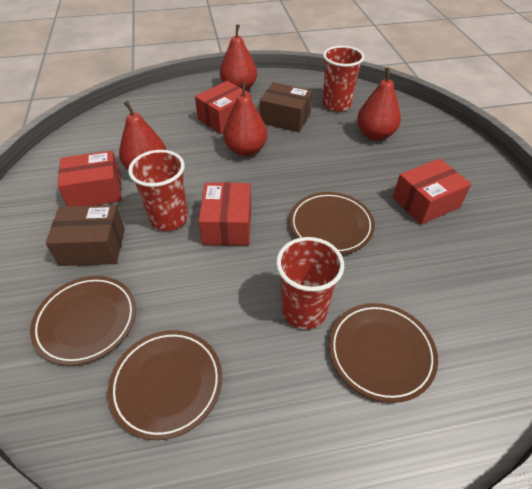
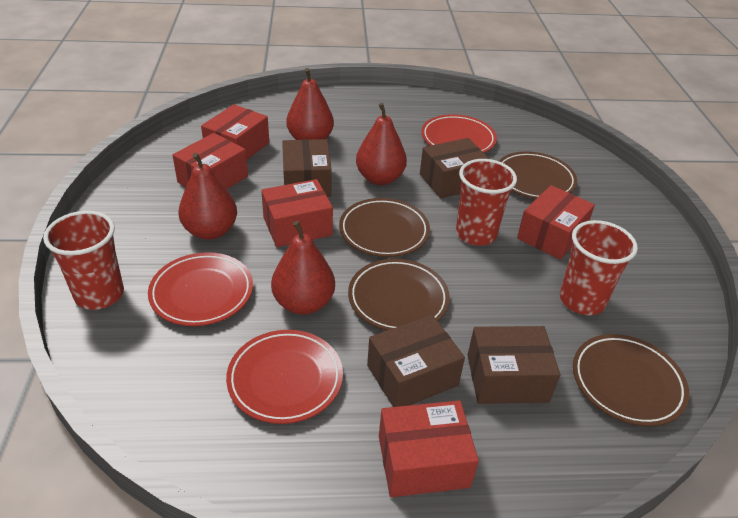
brown box: [45,205,125,266] [260,82,313,132] = 2 -> [282,139,332,197] [367,315,465,407] [420,138,489,199] [467,326,561,404] = 4
red box: [57,151,121,207] [195,81,251,134] [198,182,251,245] [393,159,471,225] = 4 -> [173,133,248,189] [201,104,269,160] [261,179,333,247] [379,400,479,497] [517,185,595,260] = 5
red plate: none = 0 -> [148,252,253,326] [226,330,343,424] [421,114,497,153] = 3

